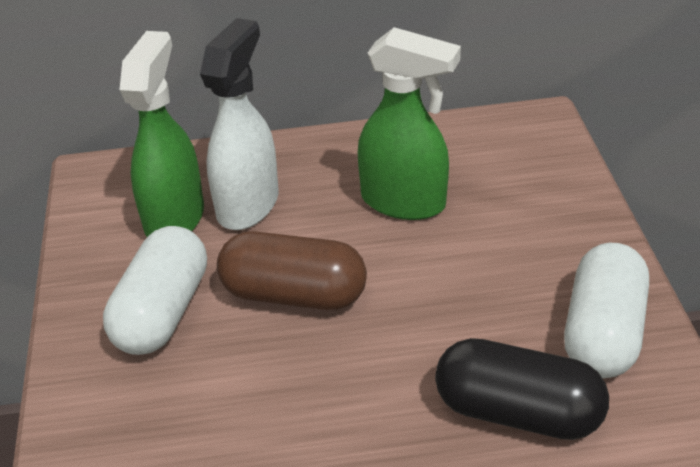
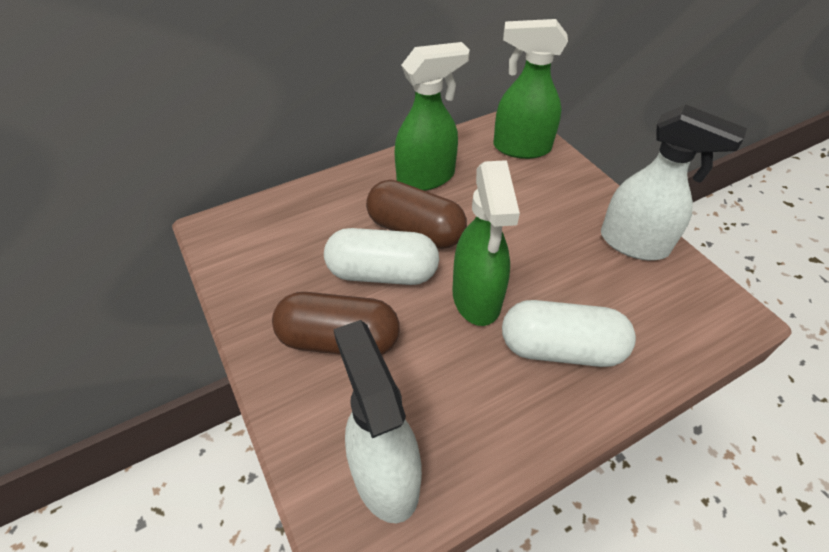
black capsule: [435,338,609,440] = 1 -> none = 0
brown capsule: [217,231,367,310] = 1 -> [272,292,400,355] [366,180,467,249] = 2
green spray bottle: [120,31,204,237] [358,27,461,220] = 2 -> [394,42,470,191] [452,160,520,326] [493,19,568,159] = 3
white spray bottle: [200,18,278,230] = 1 -> [333,320,422,523] [601,104,747,260] = 2

